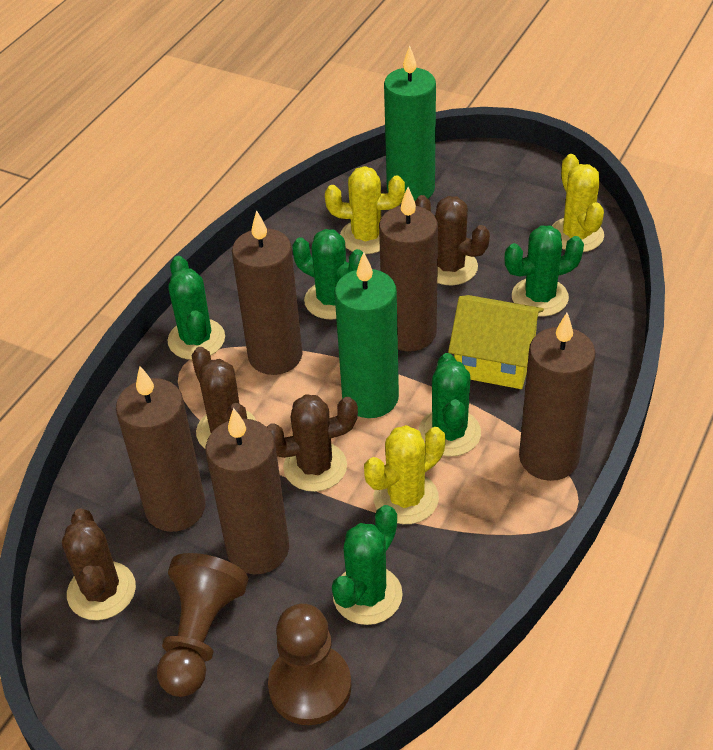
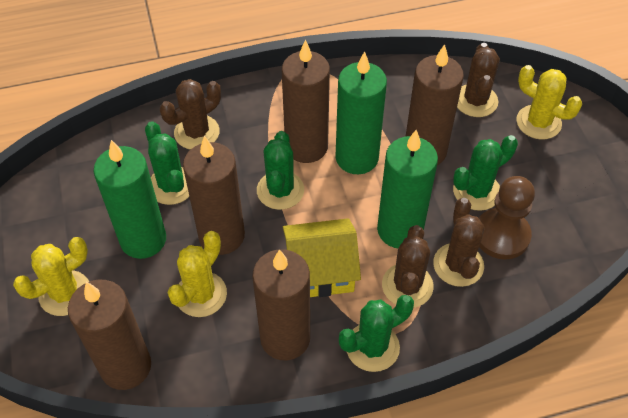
brown pawn: [157,553,249,697] [268,604,352,725] = 2 -> [479,176,535,259] = 1
green cactus: [168,256,225,360] [292,229,363,320] [332,505,403,625] [419,353,481,457] [505,226,584,316] = 5 -> [145,121,189,205] [257,131,304,210] [339,295,414,372] [453,135,518,211] = 4
green candle: [334,252,399,418] [384,45,436,201] = 2 -> [93,140,166,259] [335,51,387,174] [377,130,438,248] = 3

